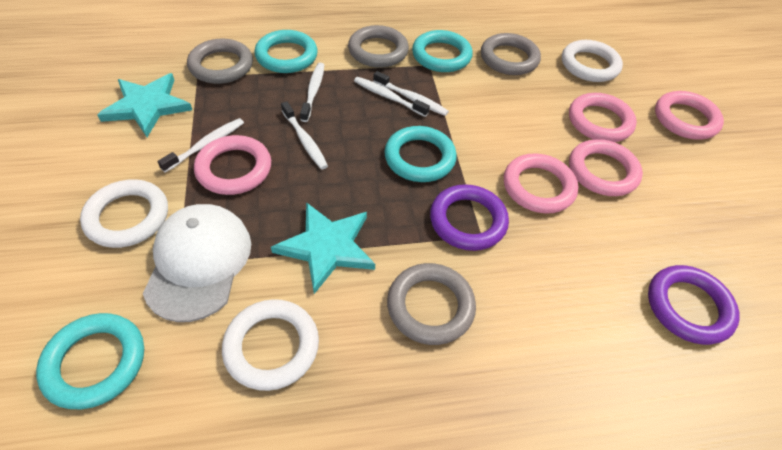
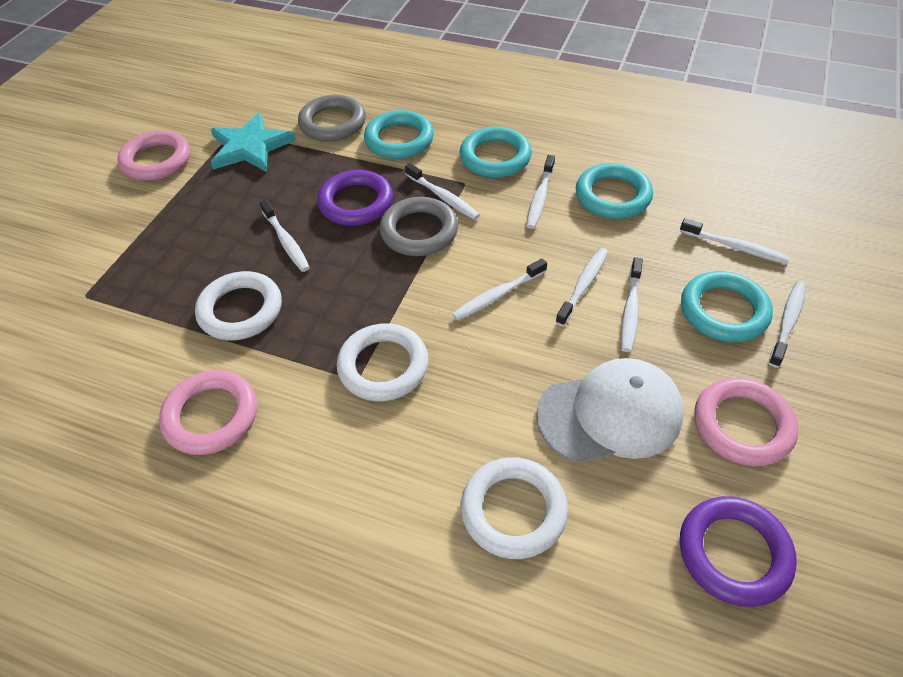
grey ring: [187,39,253,84] [348,25,409,68] [387,263,476,345] [481,33,541,75] = 4 -> [298,95,366,142] [379,197,458,256] = 2
pink ring: [194,135,271,195] [504,154,578,214] [569,93,637,142] [569,139,643,196] [655,91,724,140] = 5 -> [117,130,190,181] [159,370,257,455] [694,378,799,467] = 3
turquoise star: [97,73,192,137] [271,202,375,294] = 2 -> [211,112,296,172] = 1
white toothbrush: [157,118,244,173] [281,101,328,170] [300,63,324,122] [354,77,430,117] [373,71,449,116] = 5 -> [260,200,310,272] [405,163,480,220] [452,258,547,320] [526,155,555,229] [555,248,608,326] [621,257,643,352] [680,218,790,264] [769,281,806,368] = 8

